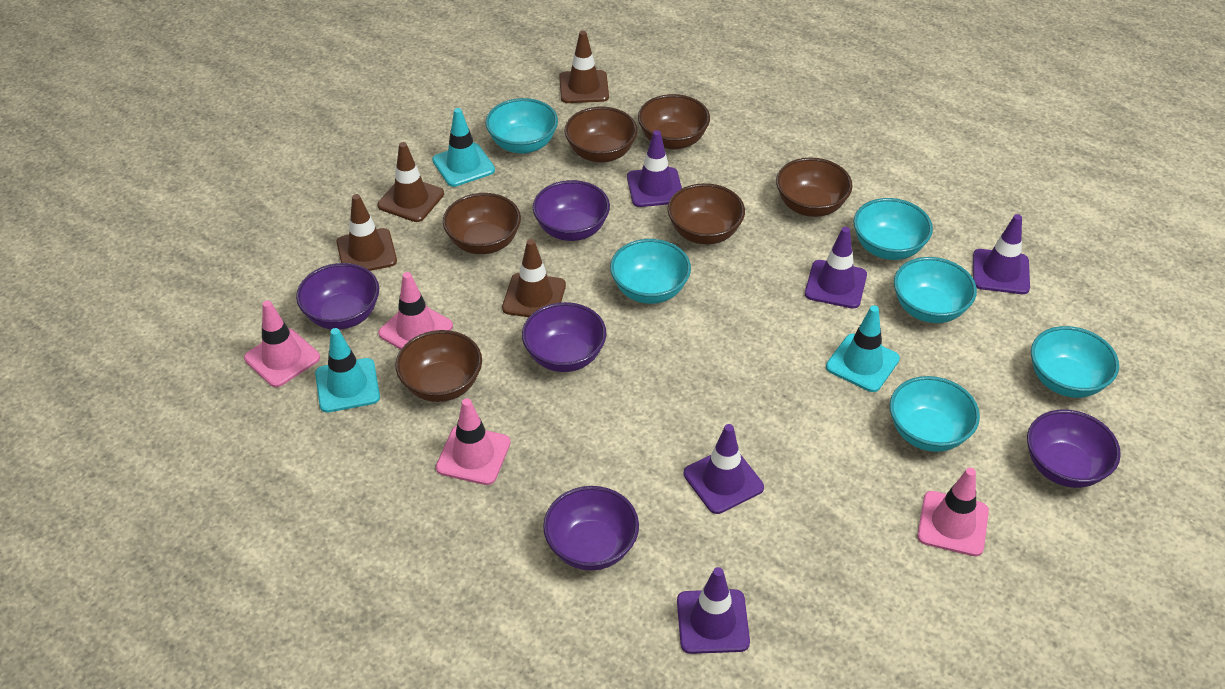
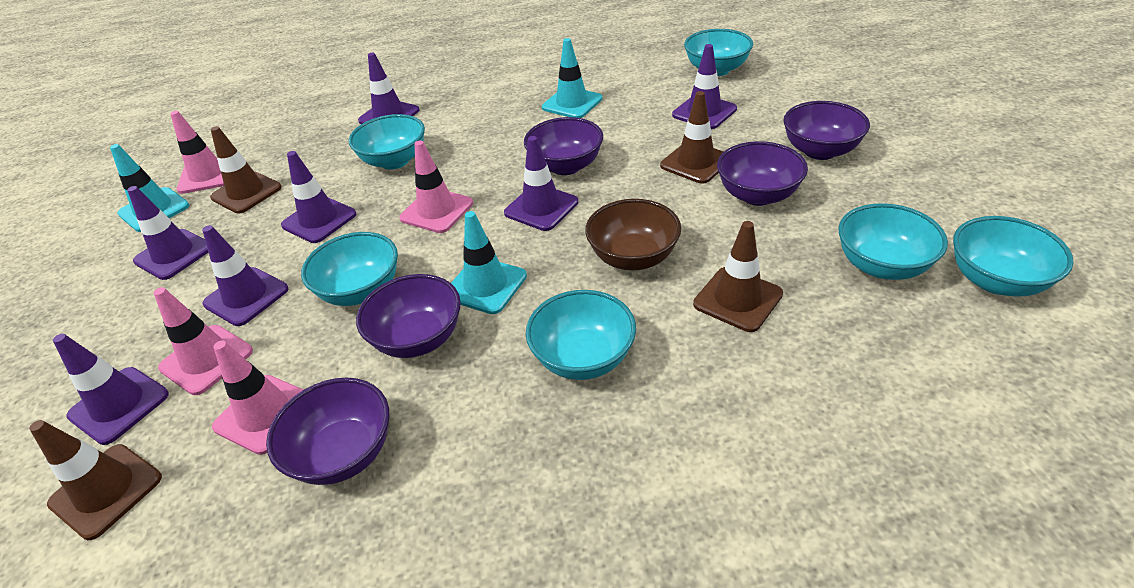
brown bowl: [396,330,482,402] [443,193,521,254] [565,107,637,163] [638,94,710,150] [668,183,745,244] [776,157,852,217] = 6 -> [585,199,681,270] = 1
purple traffic cone: [627,130,682,207] [677,567,750,654] [684,424,764,514] [805,227,867,309] [973,214,1030,294] = 5 -> [53,334,169,445] [127,186,208,280] [202,225,288,326] [281,151,356,243] [358,53,419,124] [504,136,578,231] [672,44,737,129] = 7

